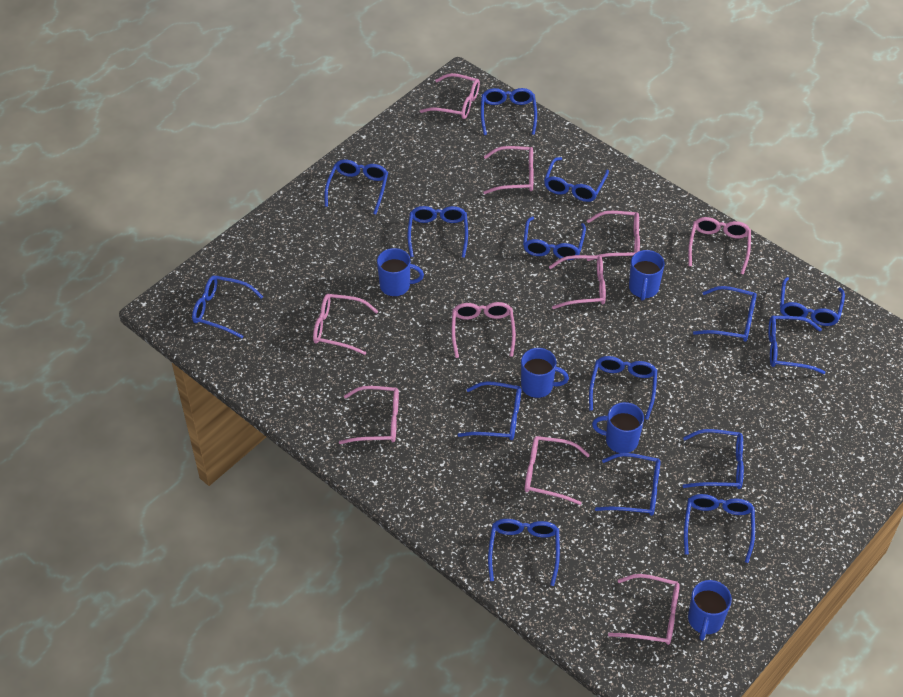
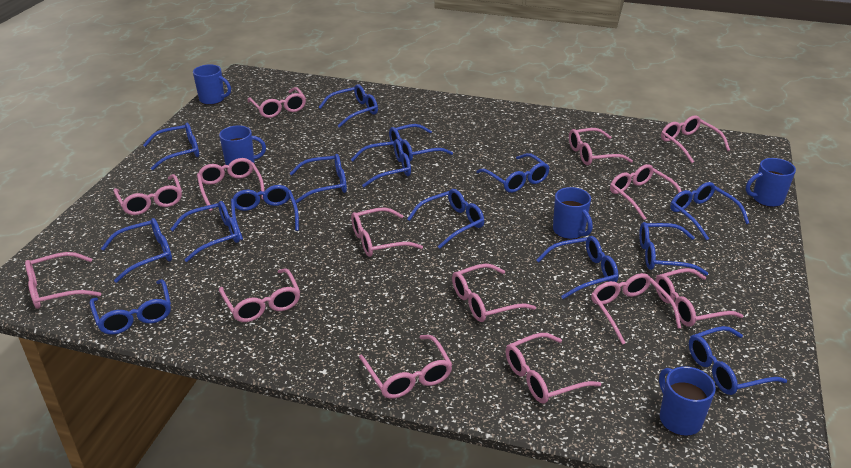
pink glasses: [313,294,378,355] [339,386,399,444] [420,73,480,119] [452,302,516,358] [483,146,534,194] [524,436,590,505] [549,255,606,309] [587,211,640,261] [608,574,680,645] [688,217,751,275] = 10 -> [25,252,101,309] [113,174,182,215] [197,158,265,211] [219,268,300,322] [248,87,306,118] [351,207,423,257] [359,335,453,399] [452,264,536,322] [506,333,601,404] [569,128,633,165] [591,273,681,345] [610,164,682,220] [655,268,743,327] [661,115,730,163] = 14

